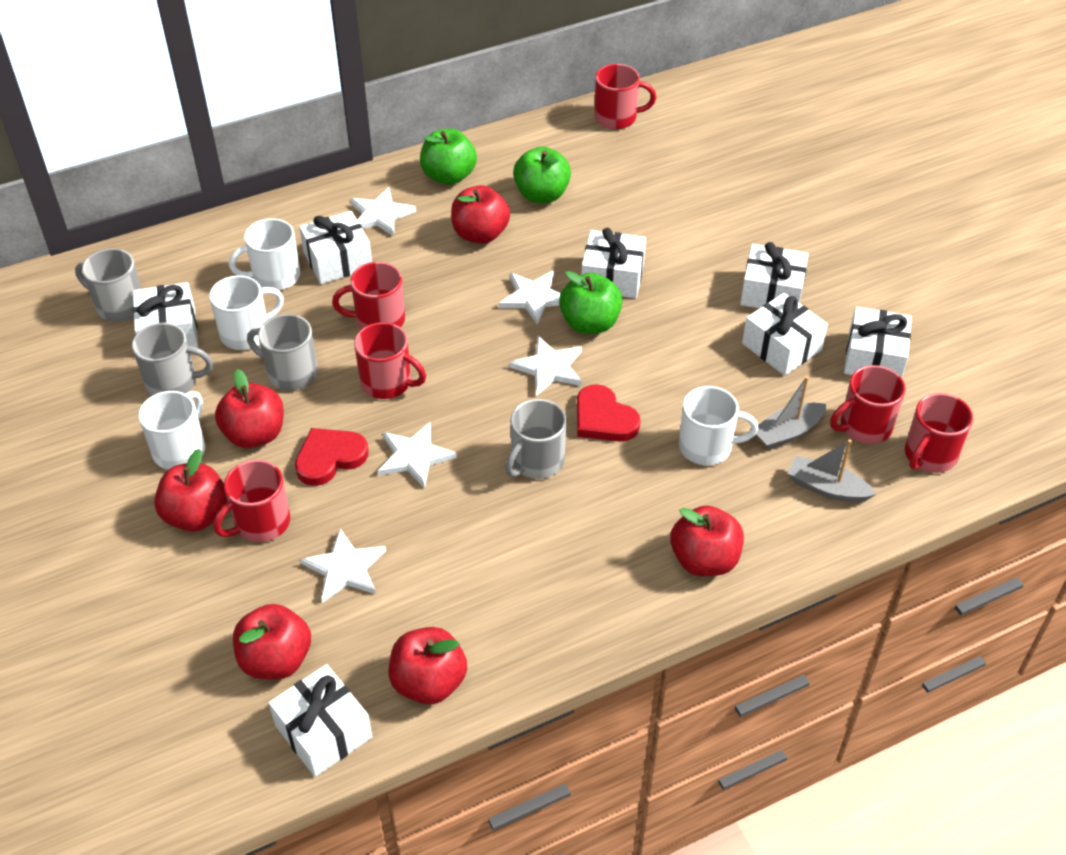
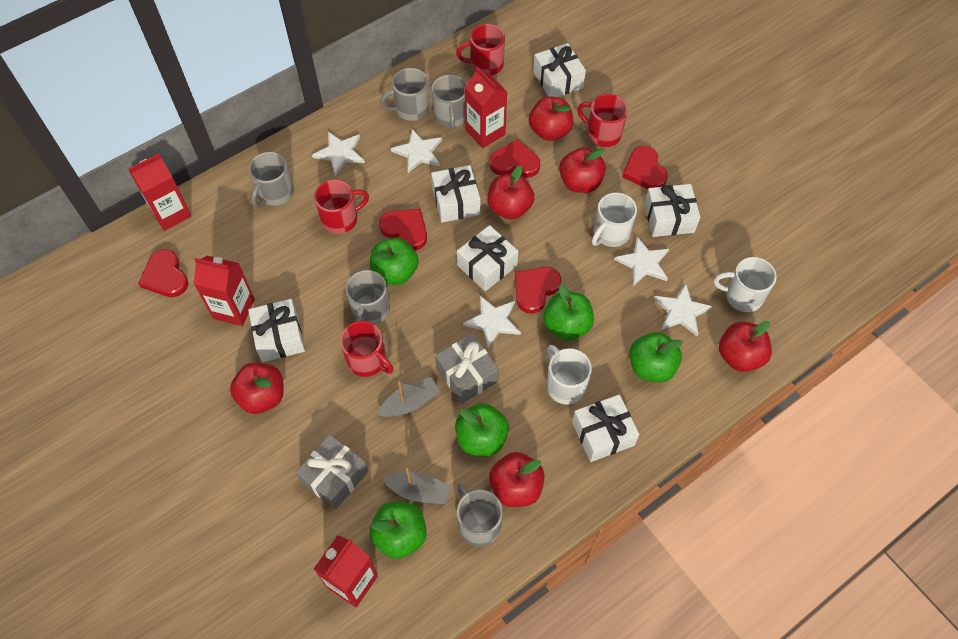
green apple: [420,128,477,185] [513,146,571,203] [559,271,623,334] = 3 -> [370,238,419,285] [370,502,426,559] [455,403,509,456] [543,284,594,340] [629,332,683,383] = 5
grey gift: none = 0 -> [296,434,368,510] [435,334,499,404] = 2
grey mug: [75,248,141,322] [132,323,213,396] [247,314,318,390] [505,399,567,479] = 4 -> [249,152,294,207] [346,270,390,325] [380,68,429,121] [432,75,467,130] [457,483,503,546] = 5
red carton: none = 0 -> [129,153,192,231] [194,255,255,326] [314,535,378,607] [464,67,507,148] = 4
red heart: [295,428,369,486] [577,384,641,442] = 2 -> [138,249,189,297] [379,209,427,251] [489,139,540,178] [515,267,561,314] [622,146,668,189] = 5
red mug: [213,460,290,542] [332,262,405,329] [354,322,426,399] [594,64,656,129] [830,365,906,444] [905,393,973,473] = 6 -> [314,180,369,234] [340,321,393,377] [456,24,505,76] [577,94,628,147] = 4
white gift: [133,282,198,348] [269,664,372,777] [299,211,372,284] [582,228,646,298] [740,242,808,308] [742,293,828,376] [844,307,912,378] = 7 -> [248,299,305,362] [431,165,480,223] [457,225,518,291] [533,43,586,97] [572,395,639,462] [644,184,700,237] = 6
white mug: [139,391,205,470] [209,275,284,350] [229,218,300,290] [679,386,758,466] = 4 -> [547,345,592,405] [592,192,637,247] [714,257,777,312] = 3

